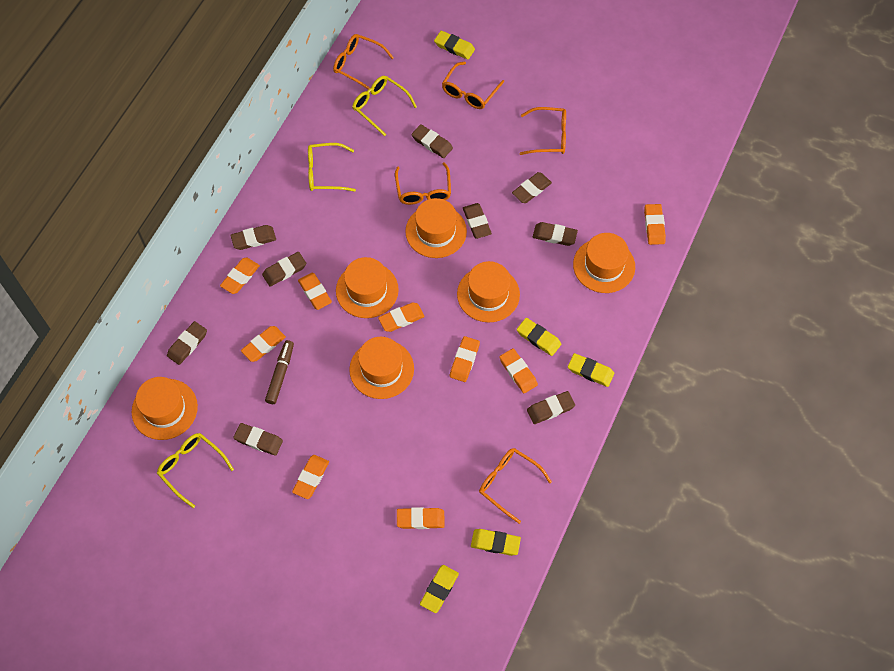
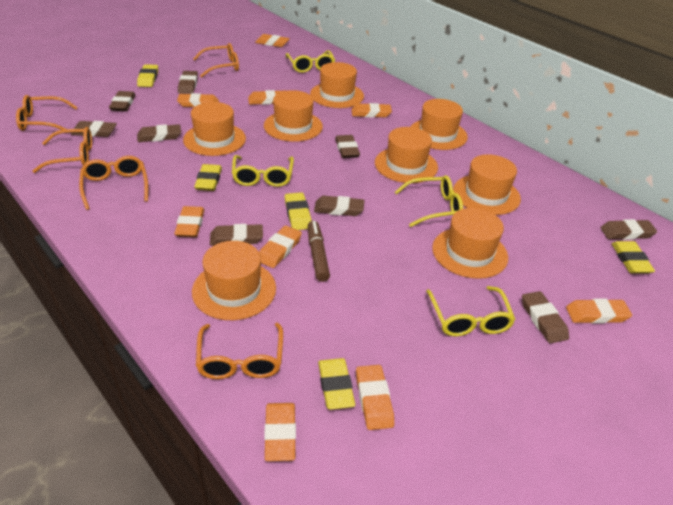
orange hat: [132,377,198,440] [336,257,399,318] [349,337,414,399] [405,198,467,258] [457,261,520,322] [573,233,635,293] = 6 -> [183,102,246,156] [192,241,276,320] [264,90,323,142] [310,62,364,108] [375,127,438,183] [410,99,468,150] [432,208,508,279] [453,154,521,215] = 8
yellow glasses: [157,433,234,508] [308,143,356,192] [352,76,417,136] = 3 -> [232,155,294,187] [286,50,335,73] [395,175,463,227] [426,286,516,336] = 4

